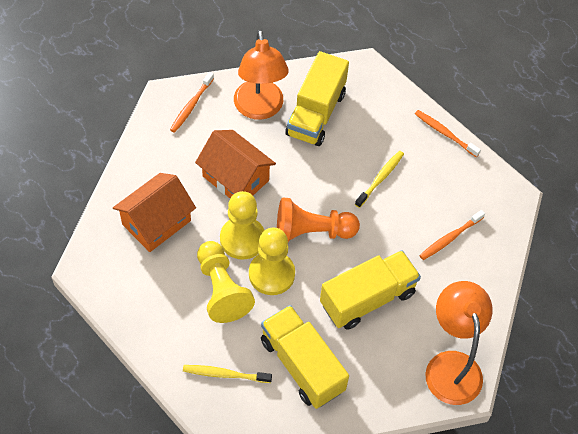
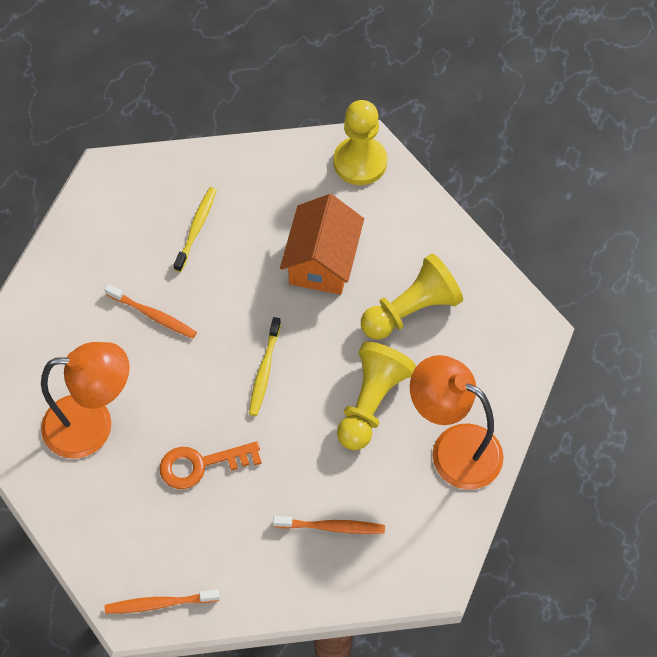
orange house: [113,173,196,252] [195,130,276,198] = 2 -> [280,194,364,295] = 1
orange key: none = 0 -> [160,441,262,489] = 1
orange pawn: [277,198,360,242] = 1 -> none = 0
yellow truck: [261,305,349,409] [285,51,349,146] [320,250,421,330] = 3 -> none = 0

